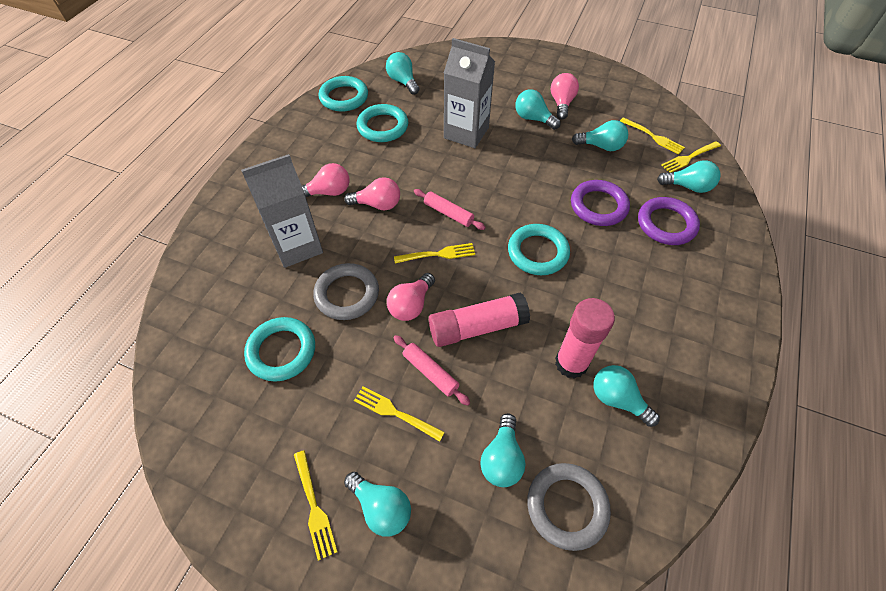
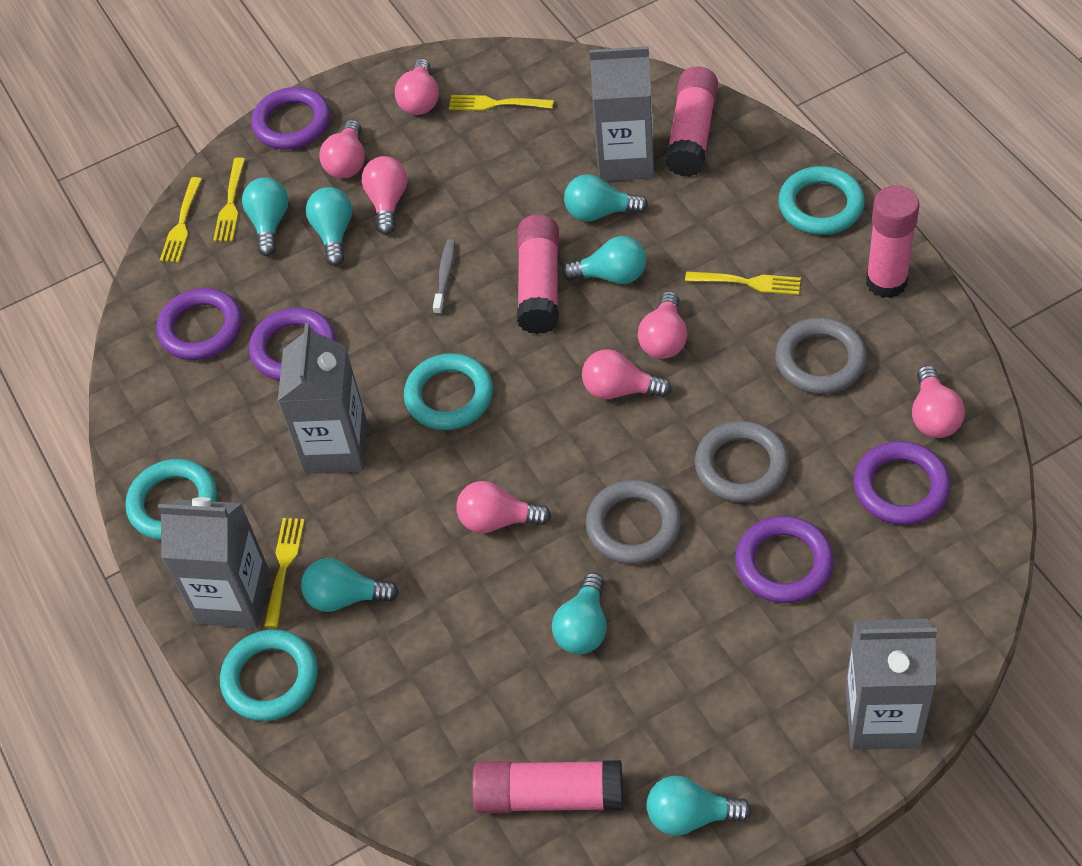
grey carton: [241,154,323,268] [444,38,495,148] = 2 -> [158,497,271,628] [278,323,367,474] [590,46,654,181] [845,619,937,750] = 4
grey ring: [313,263,379,320] [527,463,611,551] = 2 -> [586,480,681,564] [695,421,789,503] [775,318,867,394] = 3
grey toothbrush: none = 0 -> [433,239,455,315] = 1
pink glue stick: [429,292,530,347] [555,298,615,379] = 2 -> [472,760,623,813] [517,215,559,334] [665,66,718,177] [866,185,920,298] = 4
pink light bulb: [302,163,350,197] [344,177,400,210] [387,273,435,321] [551,73,579,120] = 4 -> [319,120,365,178] [362,156,407,235] [395,58,439,115] [456,481,551,533] [582,349,672,399] [638,291,687,359] [912,365,965,438] = 7
pink rolling pin: [393,335,470,406] [414,189,486,230] = 2 -> none = 0
purple ring: [571,180,630,226] [638,197,700,245] = 2 -> [156,288,242,360] [249,308,336,381] [251,87,330,150] [735,516,834,603] [853,441,951,525] = 5

